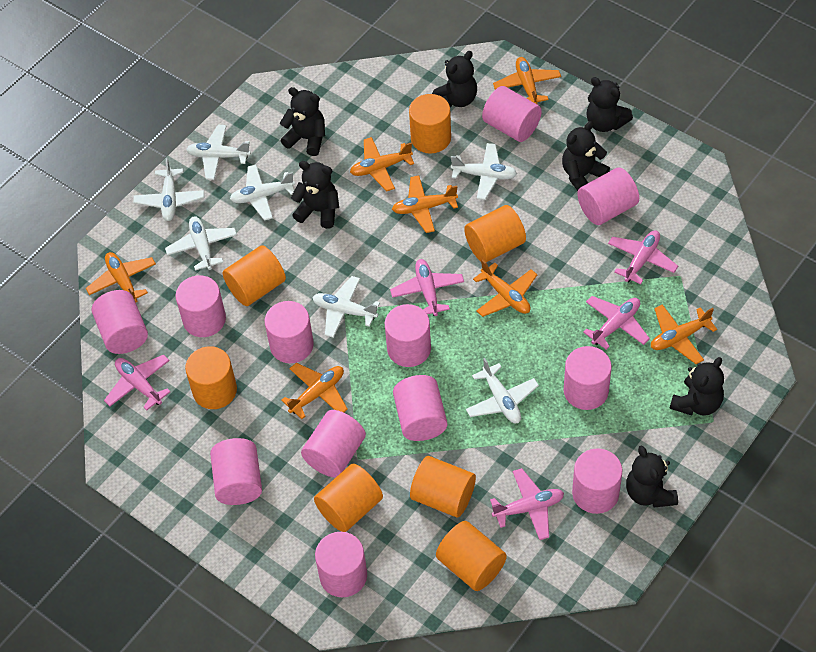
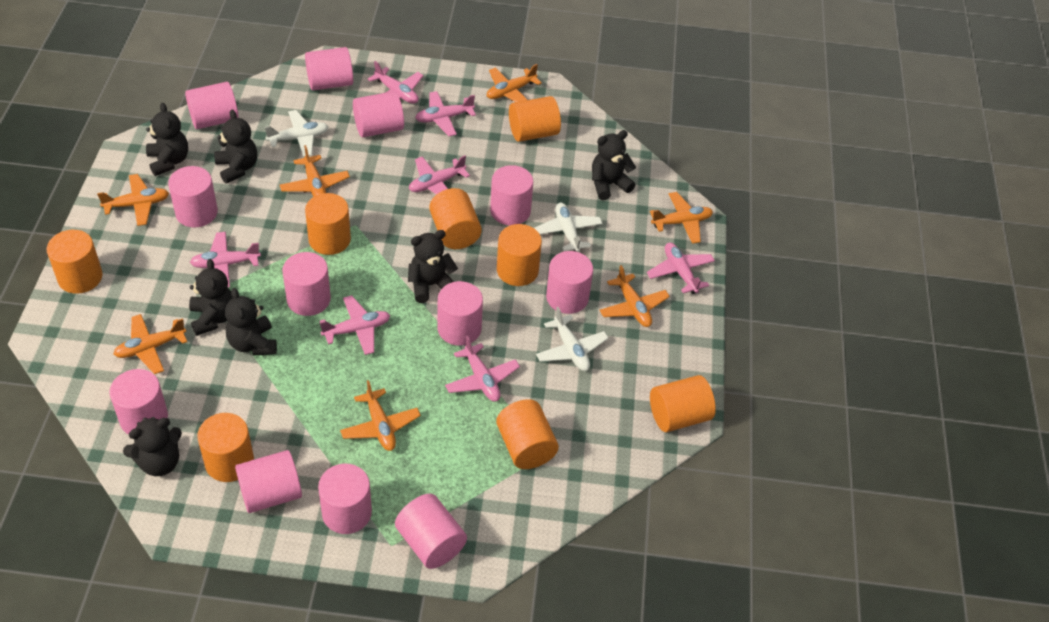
orange cylinder: [185,346,237,409] [223,245,286,306] [314,464,383,532] [409,94,451,154] [410,456,476,518] [436,521,507,591] [464,205,526,262] = 7 -> [47,230,102,294] [197,413,254,482] [305,193,351,255] [429,188,482,249] [496,399,559,469] [497,224,542,286] [509,96,561,142] [650,375,716,432] = 8
pink plane: [104,355,170,411] [390,259,464,316] [490,468,564,540] [583,296,650,350] [608,230,678,284] = 5 -> [190,232,261,287] [320,295,390,355] [368,61,424,104] [409,155,470,195] [415,91,476,136] [445,336,520,402] [647,243,715,294] = 7
white plane: [133,158,204,221] [165,216,237,271] [186,125,251,180] [230,164,295,221] [312,276,380,338] [451,143,517,200] [466,358,539,423] = 7 -> [265,110,329,157] [534,203,603,252] [536,307,608,371] = 3

